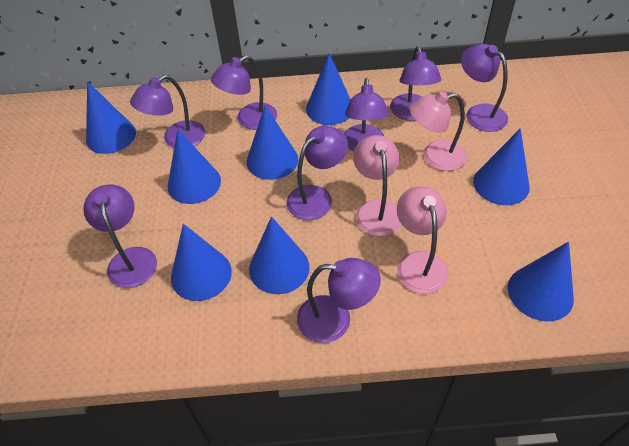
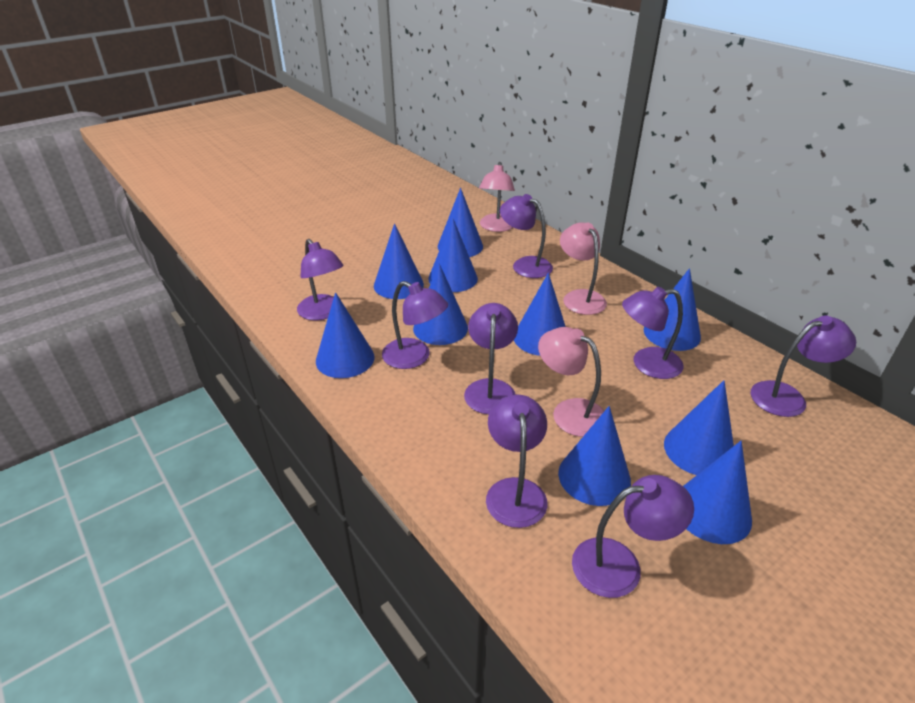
blue cone: [86,82,136,154] [168,129,221,204] [171,224,232,301] [247,105,298,180] [249,216,309,294] [306,53,351,125] [473,128,530,205] [508,242,574,321] = 8 -> [316,292,374,378] [374,223,424,299] [413,263,468,345] [428,217,478,292] [438,188,483,257] [514,273,566,356] [558,406,631,506] [644,268,701,351] [664,380,734,475] [683,441,752,544] = 10

